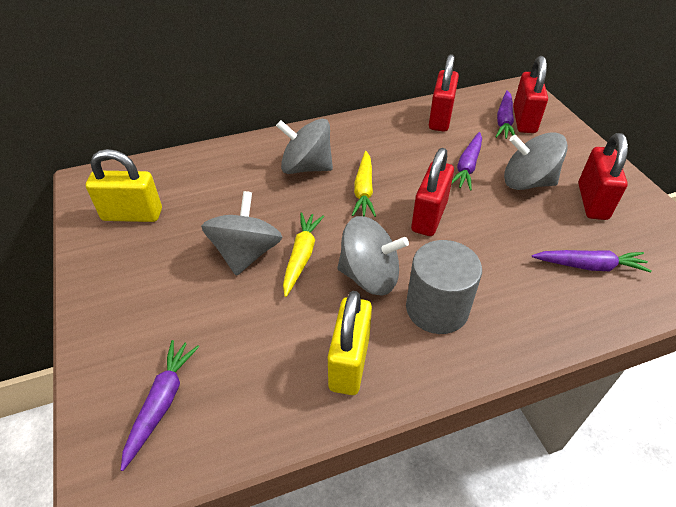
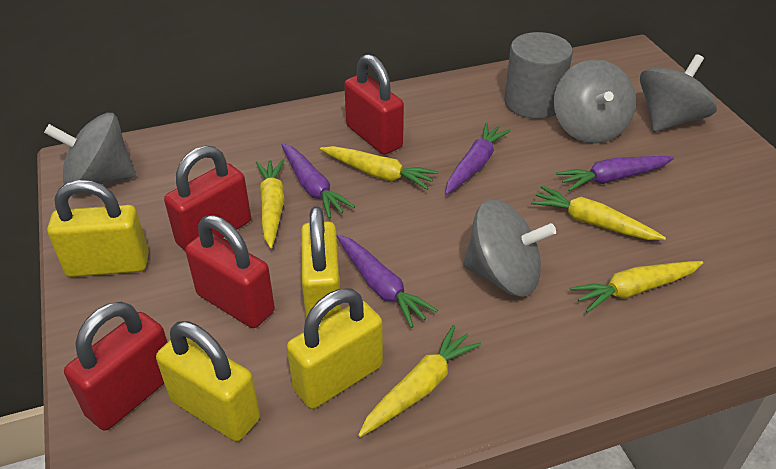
yellow carrot: [283,212,324,297] [352,151,376,217] = 2 -> [256,159,285,248] [320,146,438,190] [358,325,482,437] [531,186,666,240] [570,261,704,313] = 5
yellow padlock: [86,149,162,222] [328,291,372,395] = 2 -> [47,180,149,277] [156,321,260,441] [287,289,383,409] [301,206,341,322] = 4

